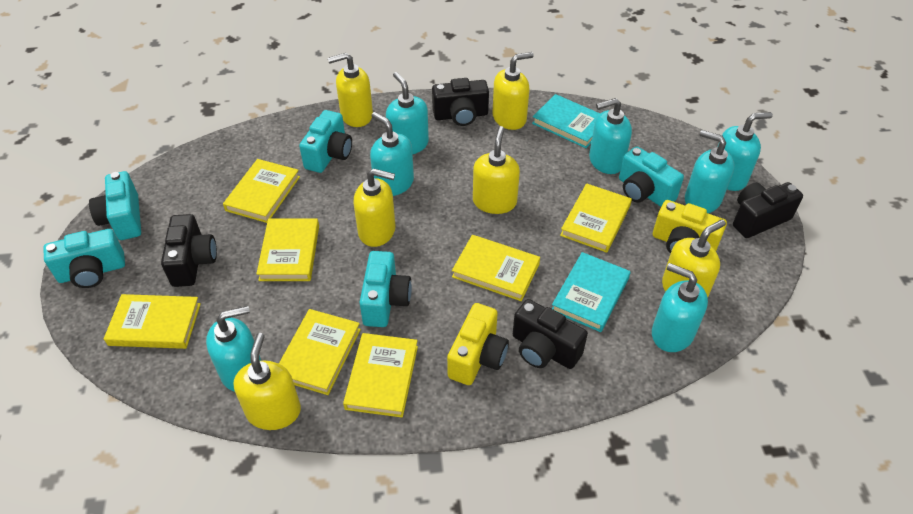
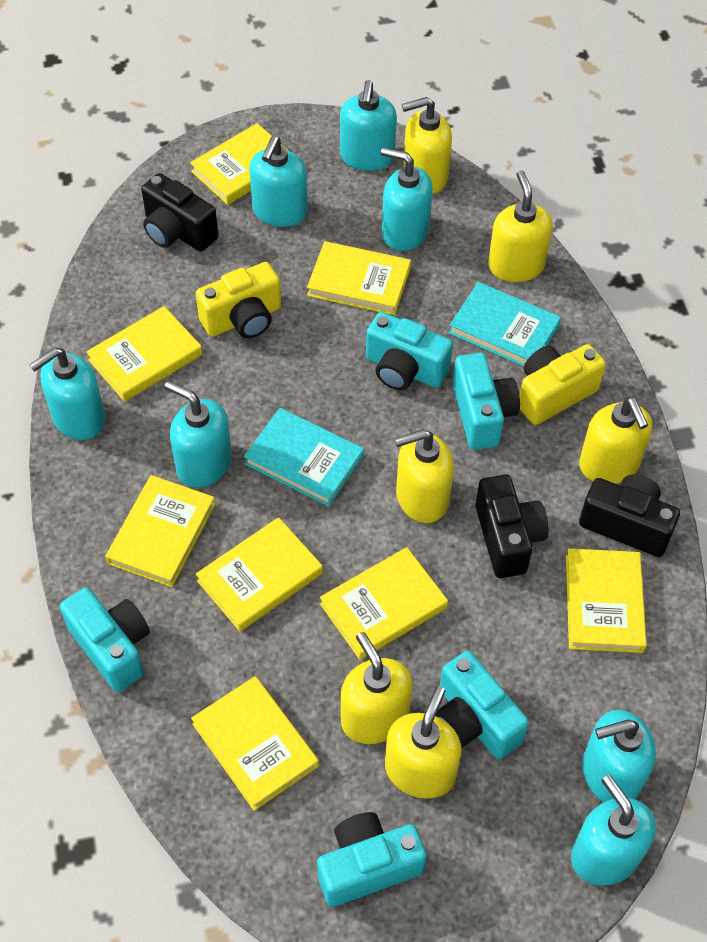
black camera: [161,214,217,287] [432,78,489,126] [513,299,588,369] [733,182,803,238] = 4 -> [141,173,218,252] [475,475,549,578] [579,474,680,557] = 3
yellow book: [104,294,201,349] [223,159,300,223] [256,219,319,281] [279,309,361,395] [343,333,418,418] [452,235,540,301] [560,183,632,253] = 7 -> [86,306,202,402] [105,475,215,587] [190,123,289,205] [191,676,319,811] [196,517,323,631] [307,241,411,315] [320,547,448,660] [566,548,647,653] = 8

